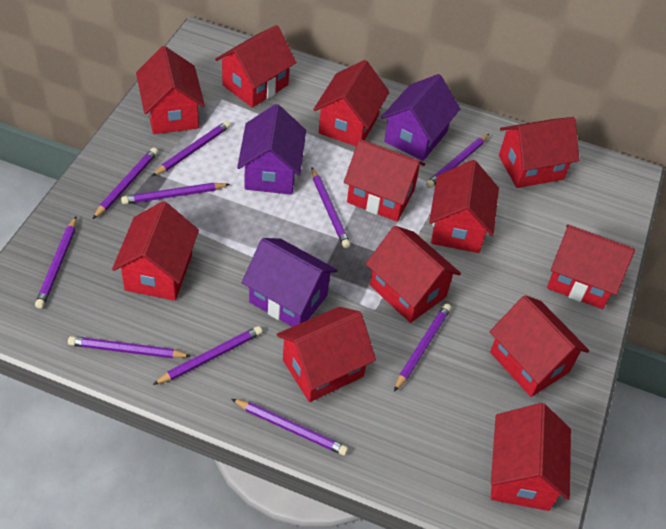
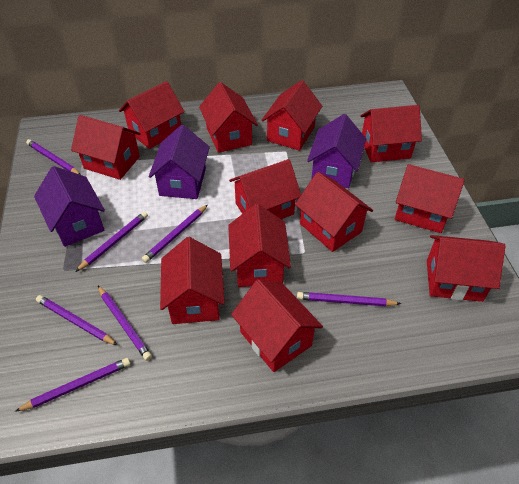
purple pencil: [35,217,76,309] [68,336,191,359] [93,147,158,219] [121,183,230,204] [152,121,231,176] [152,326,262,385] [232,399,348,456] [312,168,351,248] [394,303,451,392] [426,134,489,188] = 10 -> [15,358,131,412] [26,139,81,175] [36,295,118,345] [75,211,148,272] [98,286,152,361] [142,205,208,263] [297,292,401,306] = 7

